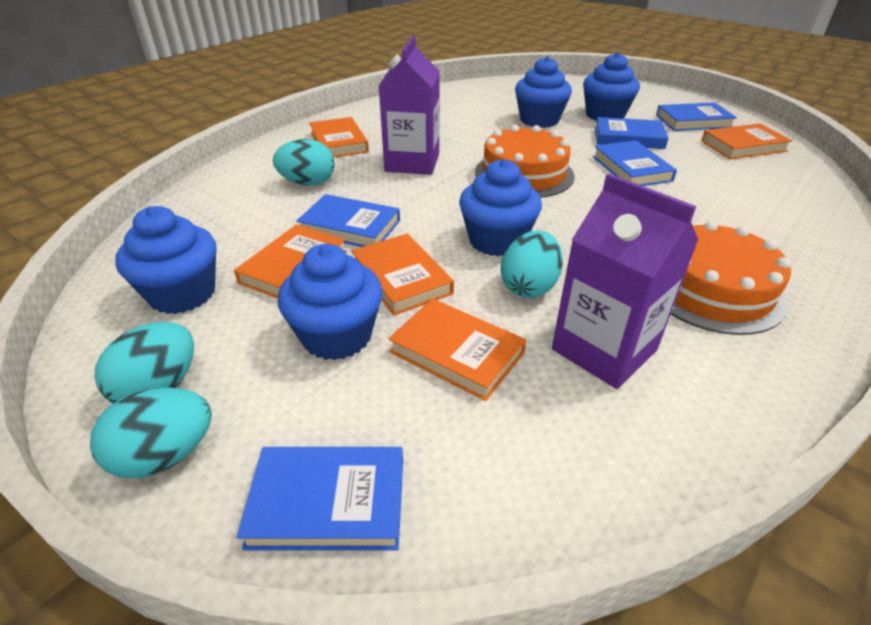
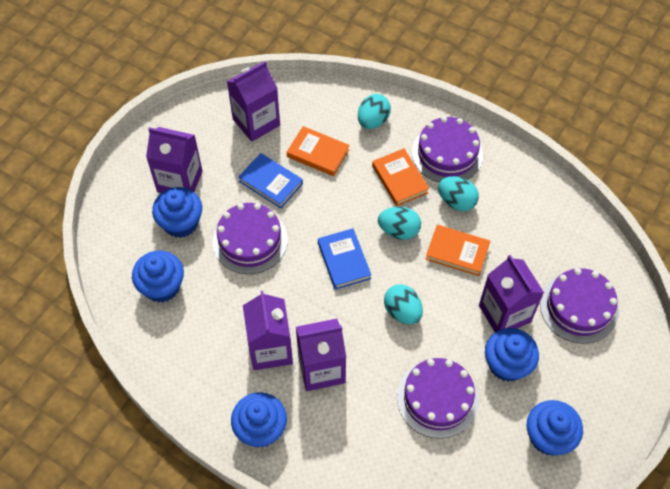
blue book: [236,447,403,551] [296,194,400,247] [593,140,677,186] [594,117,669,149] [656,102,737,131] = 5 -> [238,153,303,209] [318,228,371,290] = 2
orange book: [234,224,347,298] [309,117,369,157] [351,234,454,315] [388,299,526,401] [701,123,792,159] = 5 -> [287,126,350,176] [372,148,429,206] [425,225,490,276] = 3
orange cake: [475,125,575,198] [671,221,791,335] = 2 -> none = 0
purple cake: none = 0 -> [213,203,288,274] [397,358,479,439] [412,116,483,182] [540,268,619,344] = 4
purple carton: [378,36,440,175] [552,174,699,389] = 2 -> [146,127,202,193] [227,61,280,142] [243,291,293,370] [296,319,346,391] [479,255,544,332] = 5

